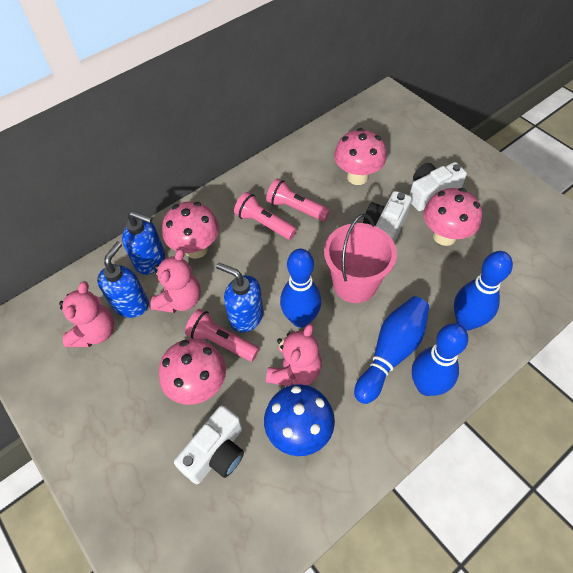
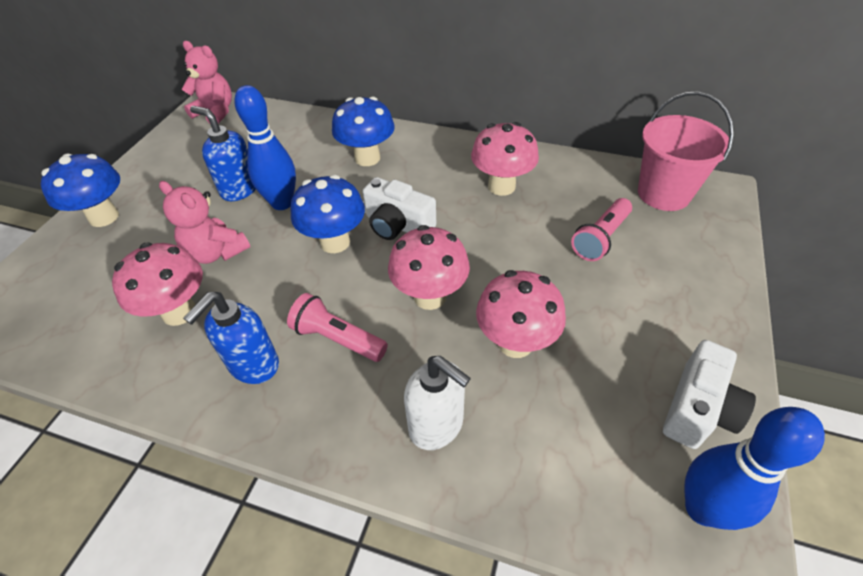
blue bowling pin: [280,249,321,328] [354,296,429,404] [412,323,468,396] [454,251,513,331] = 4 -> [235,85,296,210] [684,407,825,530] = 2
blue mushroom: [264,384,335,456] = 1 -> [41,154,120,227] [290,175,365,253] [332,96,395,166] = 3
blue soap dispenser: [97,242,149,318] [122,211,165,275] [216,262,264,333] = 3 -> [183,292,279,384] [190,106,256,201] = 2
pink flashlight: [185,309,259,361] [234,192,297,240] [266,179,330,221] = 3 -> [287,293,388,362] [571,198,632,261] = 2
pink teddy bear: [59,281,114,347] [150,249,201,313] [266,324,322,386] = 3 -> [159,181,250,264] [182,41,232,124] = 2
white camera: [174,405,244,484] [363,191,412,242] [409,162,467,211] = 3 -> [363,177,436,240] [663,340,756,449] = 2
white soap dispenser: none = 0 -> [404,356,471,450] = 1

